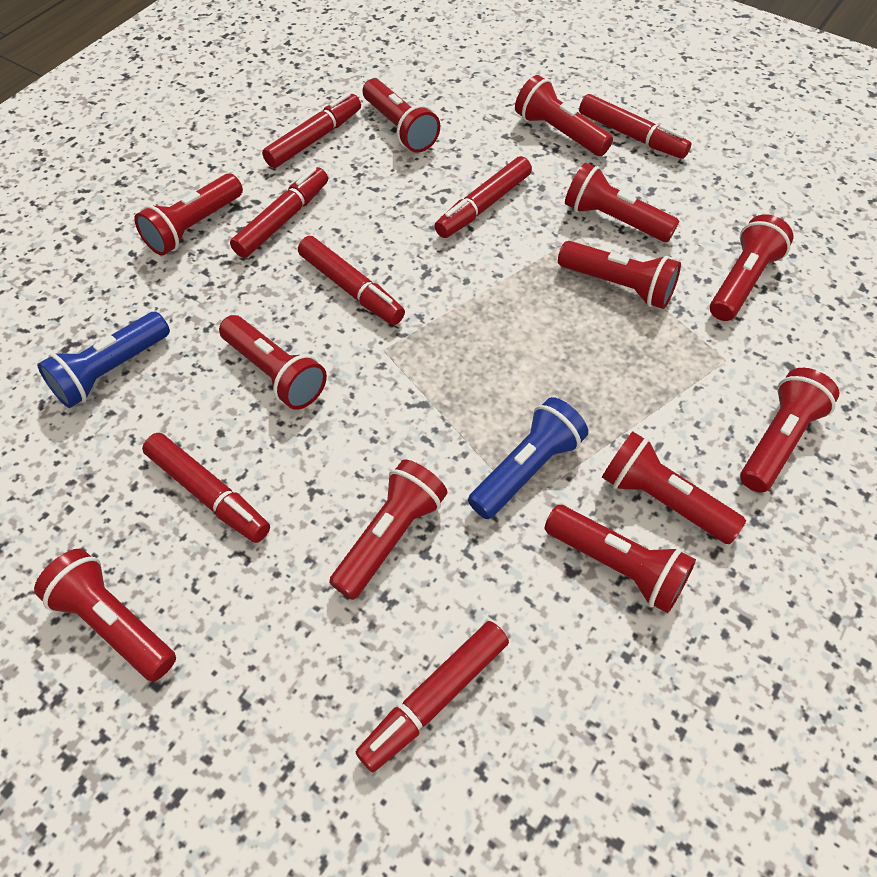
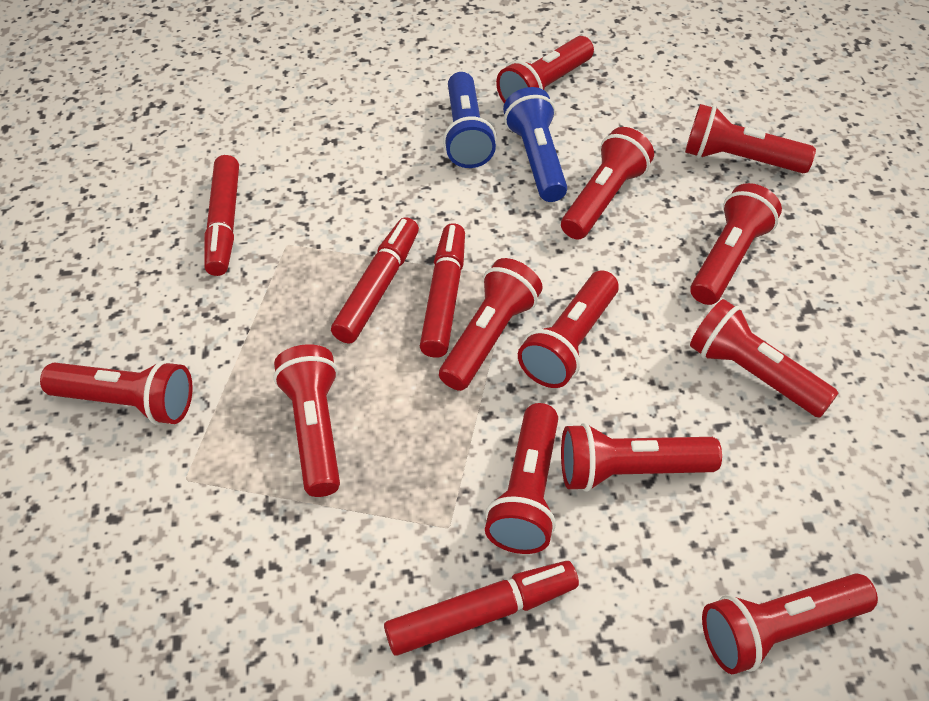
red marker: [142,433,270,543] [230,167,328,258] [262,93,361,168] [298,236,405,325] [356,621,509,773] [434,156,532,238] [579,94,691,159] = 7 -> [204,155,239,276] [331,217,419,344] [384,561,579,656] [420,223,465,358] = 4

